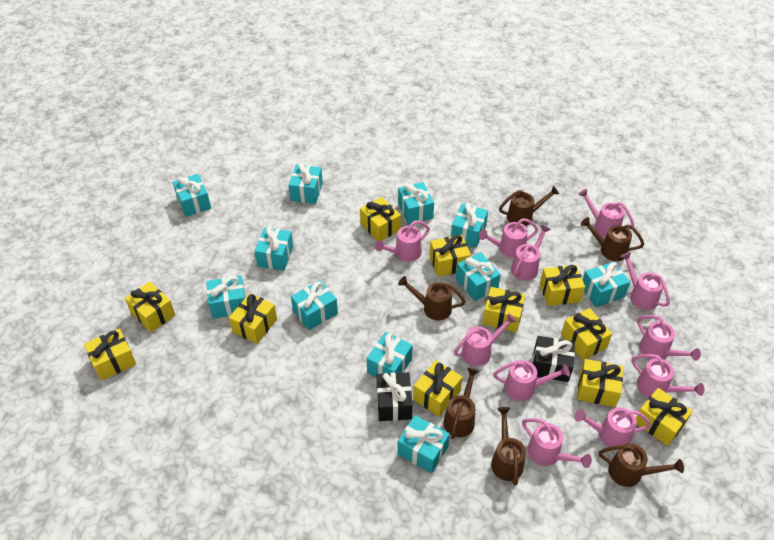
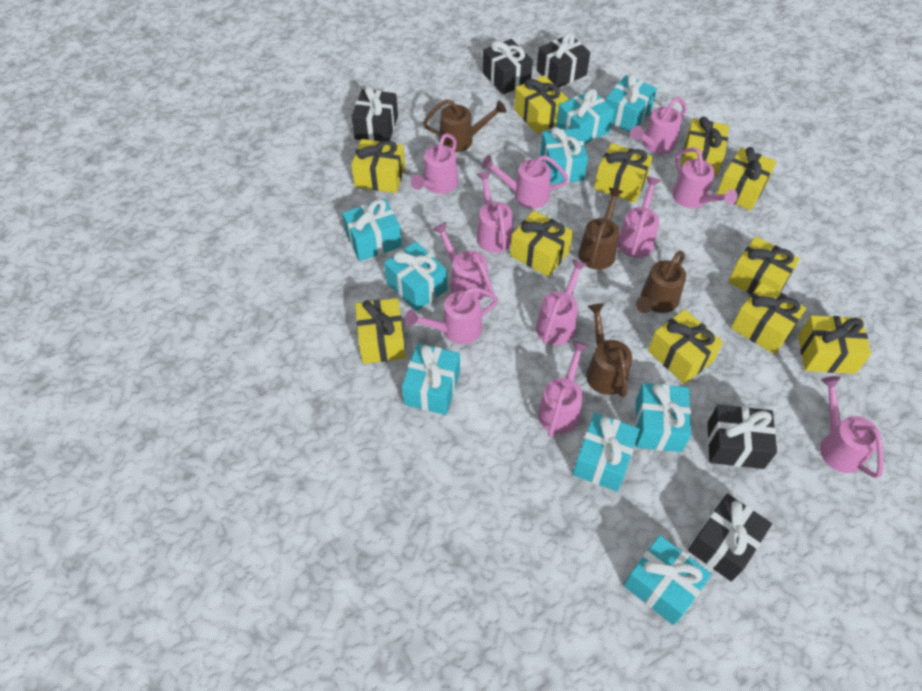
black gift: [377,372,413,421] [532,336,575,382] = 2 -> [351,86,398,141] [482,39,533,95] [537,32,590,88] [688,494,772,582] [707,405,777,469] = 5
brown watering can: [398,276,466,320] [443,368,479,439] [491,407,526,486] [499,186,559,226] [581,217,644,261] [599,443,684,487] = 6 -> [423,99,506,152] [578,188,624,270] [586,303,632,397] [636,251,686,313] = 4
turquoise gift: [173,174,211,217] [206,275,246,319] [255,226,293,271] [289,163,323,204] [291,280,338,330] [367,332,413,377] [397,415,450,473] [398,182,434,224] [451,203,488,247] [456,252,501,301] [582,262,630,307] = 11 -> [342,199,402,261] [384,241,447,311] [402,343,460,415] [540,127,588,184] [556,89,614,144] [573,413,640,492] [605,74,657,132] [624,535,712,625] [635,383,691,452] = 9

